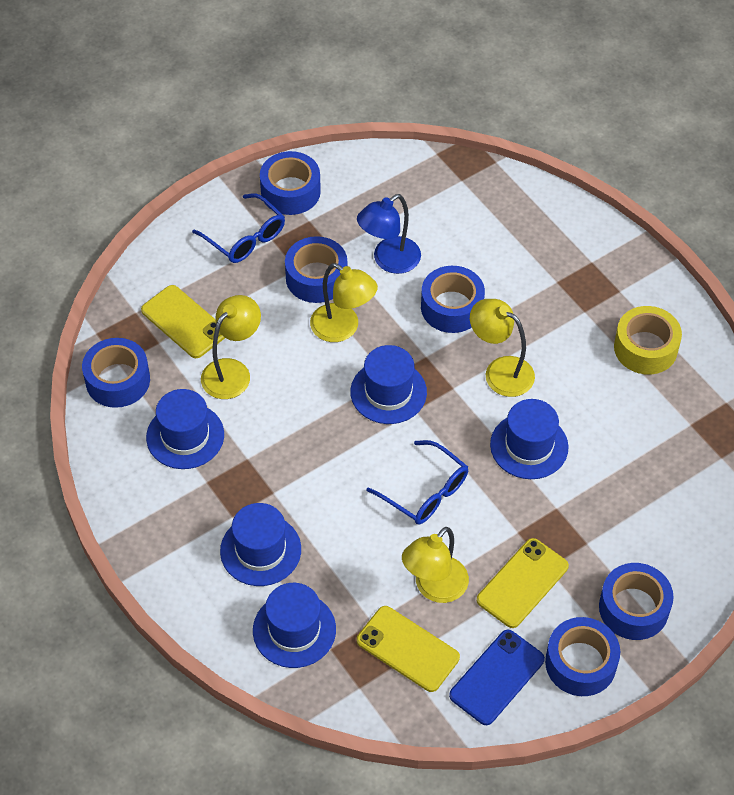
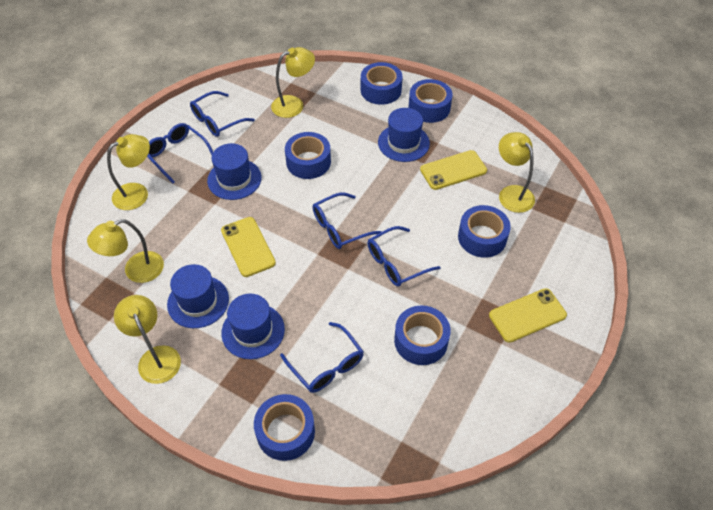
blue glasses: [192,193,285,263] [367,440,468,525] = 2 -> [147,123,213,183] [190,91,255,137] [280,322,364,393] [313,192,382,249] [368,226,441,287] = 5
blue hat: [146,389,224,469] [220,503,301,586] [253,583,336,668] [350,345,427,424] [490,399,568,479] = 5 -> [167,264,229,328] [207,143,262,200] [221,293,285,359] [378,108,430,162] = 4
blue lamp: [357,194,421,274] = 1 -> none = 0
blue phone: [449,630,545,725] = 1 -> none = 0
yellow lamp: [201,295,261,399] [310,263,378,342] [402,527,469,603] [470,299,535,397] = 4 -> [87,219,164,283] [107,134,150,210] [114,295,181,384] [271,47,315,118] [499,132,535,213] = 5
yellow tape: [614,306,682,374] = 1 -> none = 0

